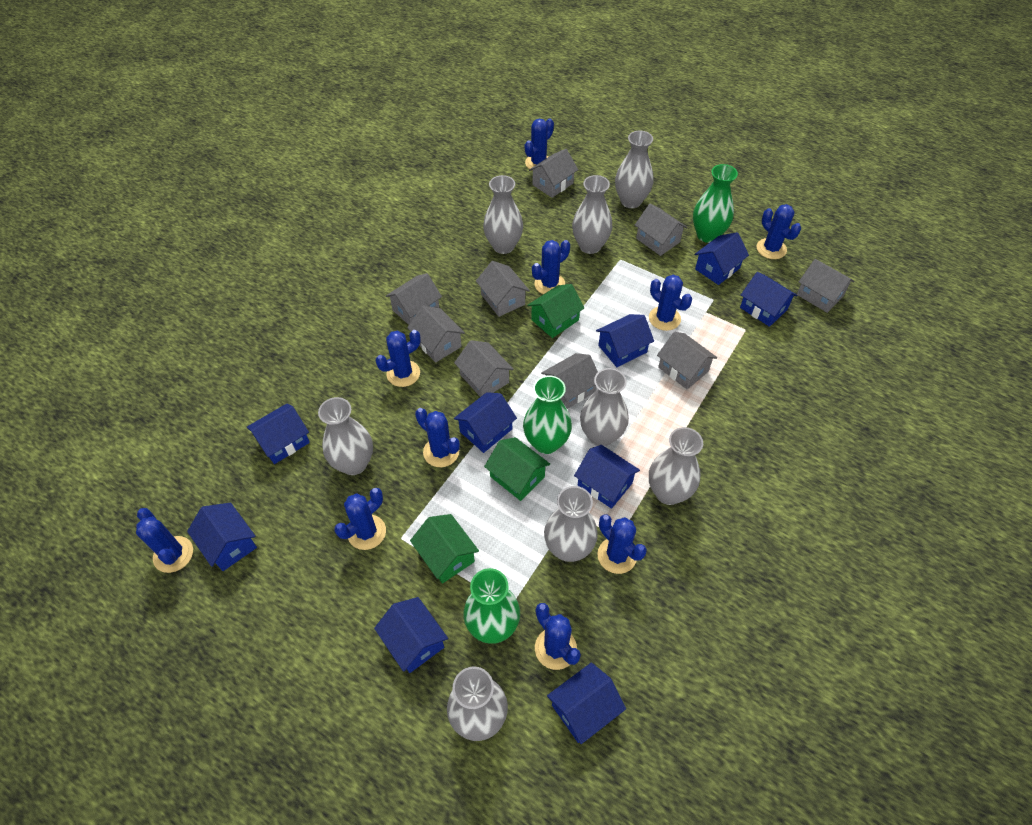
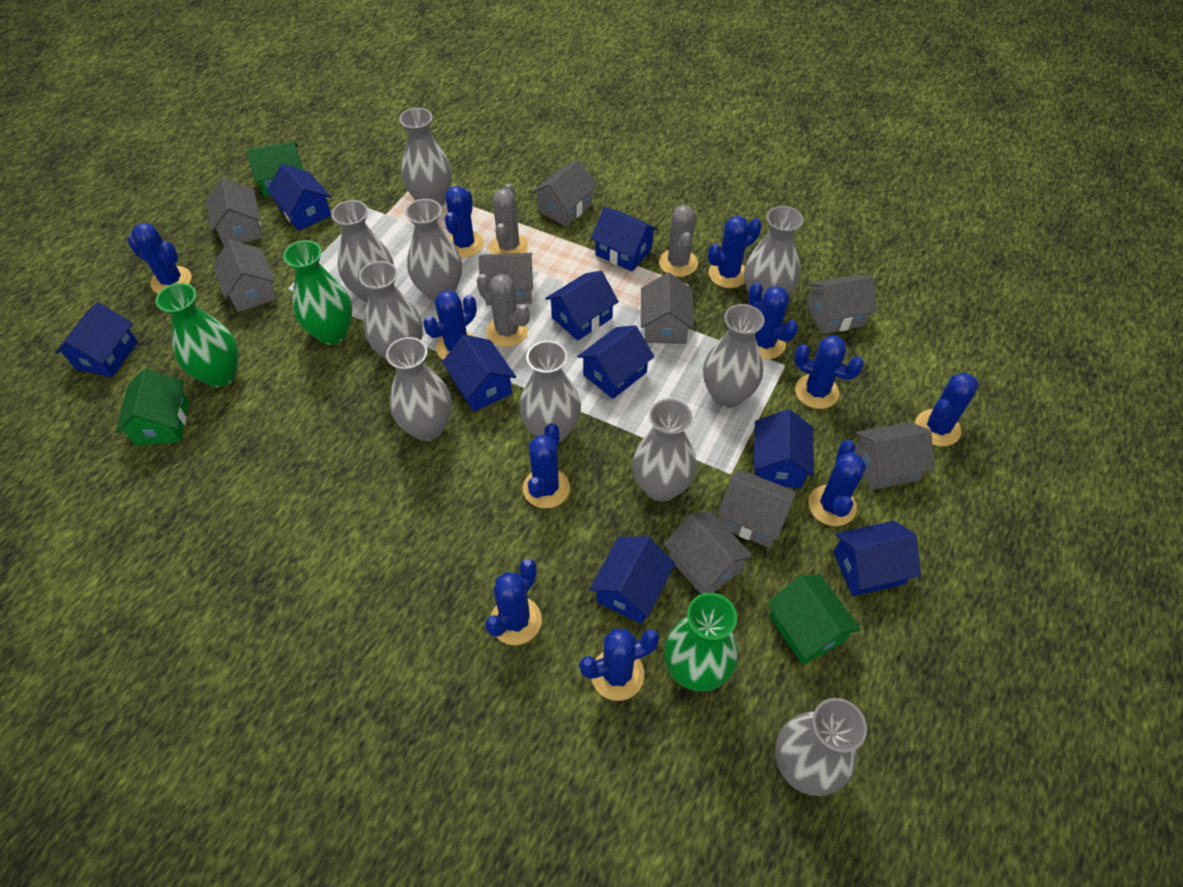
blue cactus: [136,508,193,573] [334,488,386,550] [376,330,420,387] [415,408,460,467] [525,118,554,171] [532,240,570,294] [535,603,581,670] [597,514,647,574] [649,275,692,331] [757,204,801,259] = 10 -> [128,223,192,294] [423,290,477,360] [445,186,484,258] [485,559,542,645] [523,423,570,509] [579,628,659,701] [708,216,762,288] [748,282,798,359] [794,335,864,409] [808,440,866,526] [915,372,979,446] = 11
grey cactus: none = 0 -> [477,274,530,347] [490,183,528,254] [659,205,698,277] = 3
grey vase: [318,397,373,475] [447,667,508,741] [483,175,523,254] [544,486,598,562] [572,175,612,254] [580,368,629,447] [615,131,653,208] [649,427,703,505] = 8 -> [331,200,394,303] [359,261,423,360] [386,337,452,441] [399,108,452,207] [405,199,462,302] [520,341,581,443] [632,399,697,502] [703,304,765,408] [744,206,803,299] [775,698,867,796] = 10

